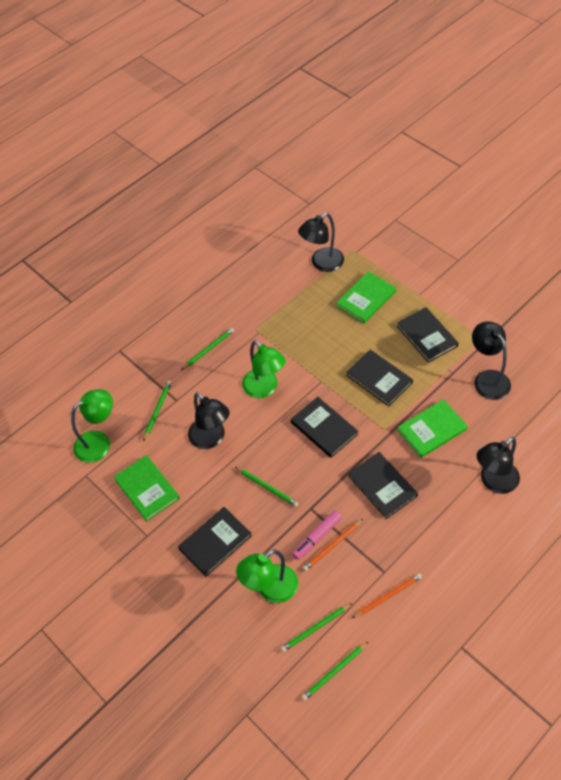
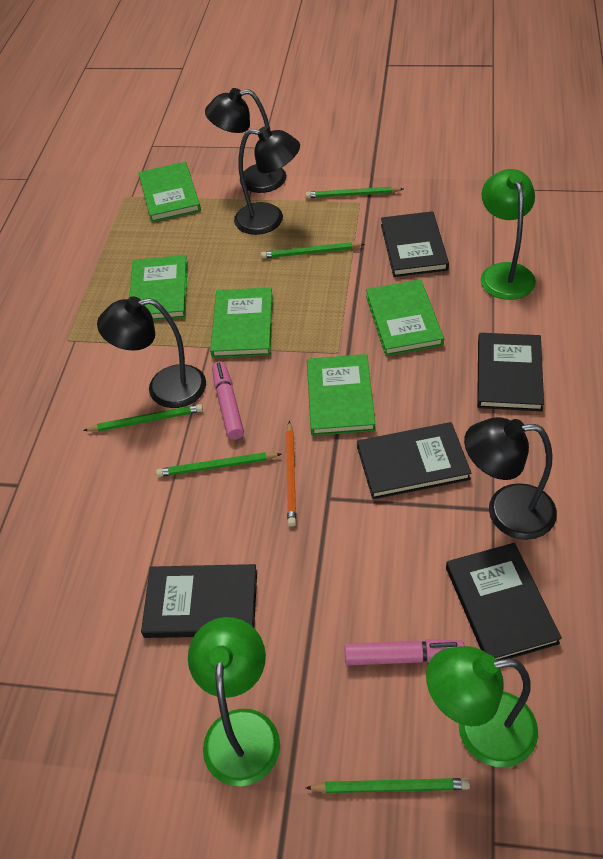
green book: [114,455,180,521] [336,271,396,324] [397,399,468,458] = 3 -> [129,255,188,321] [138,162,201,222] [210,288,273,358] [307,354,375,436] [366,279,444,356] = 5
orange pencil: [303,519,363,571] [352,573,422,618] = 2 -> [286,421,296,526] = 1
pink marker: [292,510,342,560] = 1 -> [212,361,244,440] [345,639,464,666] = 2

